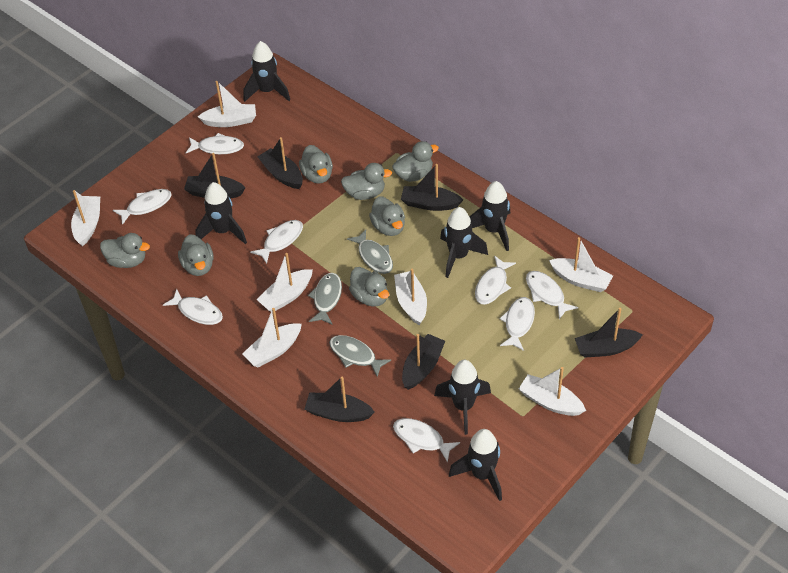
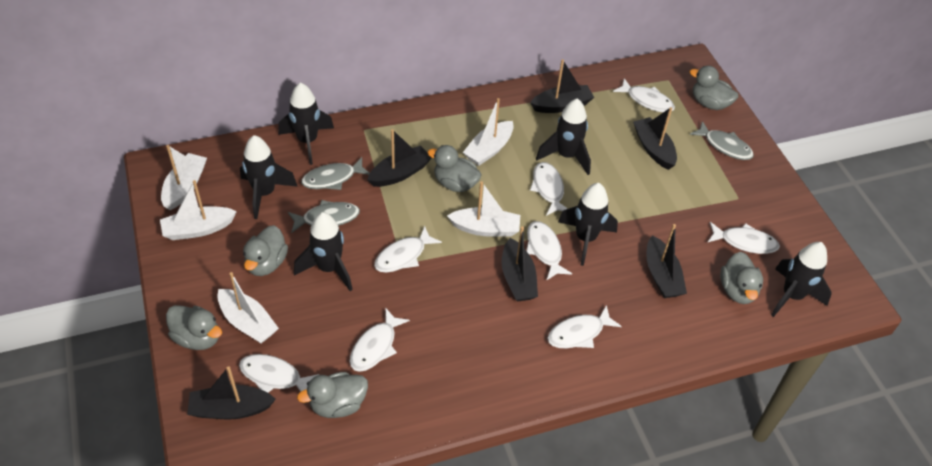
grey duck: [100,233,150,268] [178,234,213,276] [299,145,333,184] [341,163,392,200] [349,267,389,307] [369,196,405,236] [392,141,439,182] = 7 -> [166,305,222,350] [243,225,288,276] [297,372,368,418] [427,145,482,192] [690,66,739,110] [720,252,763,304] = 6
white boat: [71,190,100,246] [198,81,256,127] [242,308,302,368] [257,253,313,313] [394,269,427,325] [519,367,586,416] [549,237,613,292] = 7 -> [160,180,237,240] [161,145,207,210] [217,272,279,343] [447,181,520,237] [463,98,514,166] = 5

